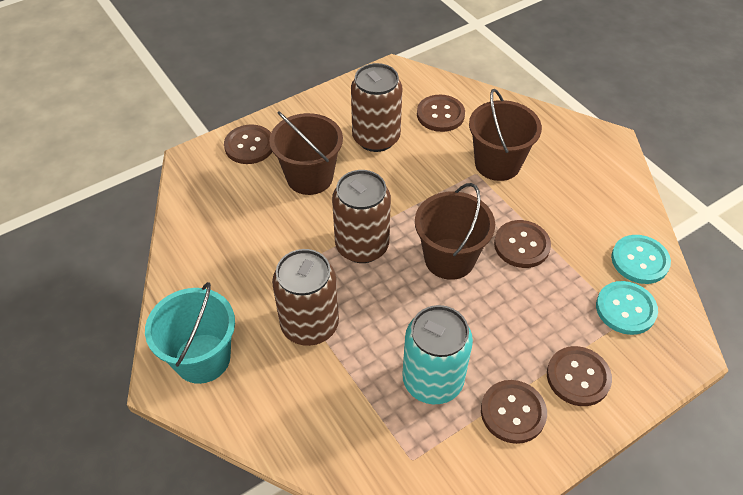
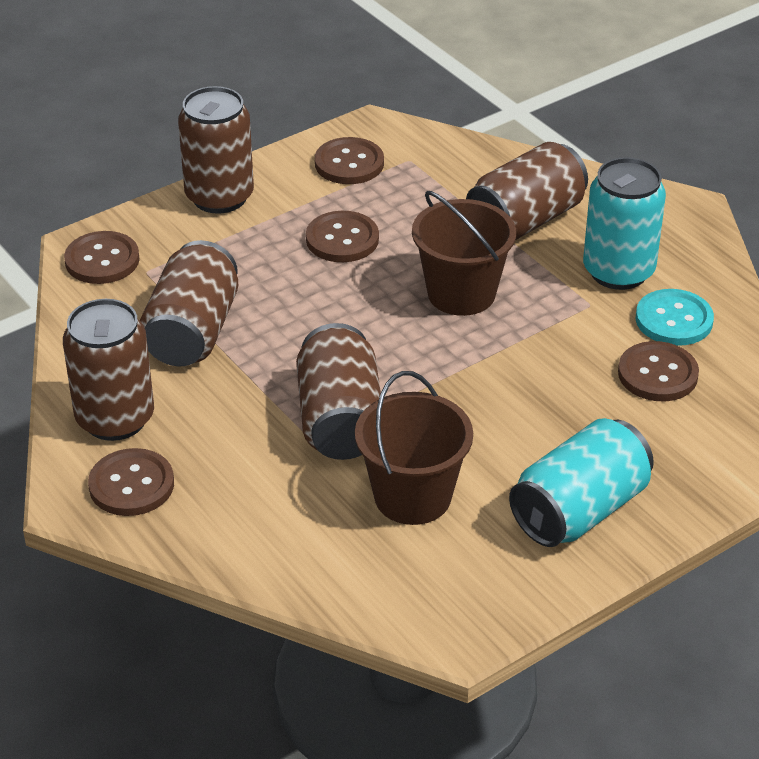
brown bucket: [269,111,343,195] [415,183,495,280] [469,89,542,181] = 3 -> [355,371,473,525] [412,191,516,316] = 2
brown can: [272,249,339,346] [332,170,391,263] [351,63,402,152] = 3 -> [63,299,154,441] [140,240,238,366] [178,86,254,214] [296,323,381,460] [466,142,588,240] = 5
turquoise bucket: [145,282,235,384] = 1 -> none = 0
turquoise button: [596,281,658,335] [611,235,671,284] = 2 -> [636,289,714,346] = 1
turquoise can: [402,305,473,404] = 1 -> [509,418,654,547] [583,157,666,290] = 2

